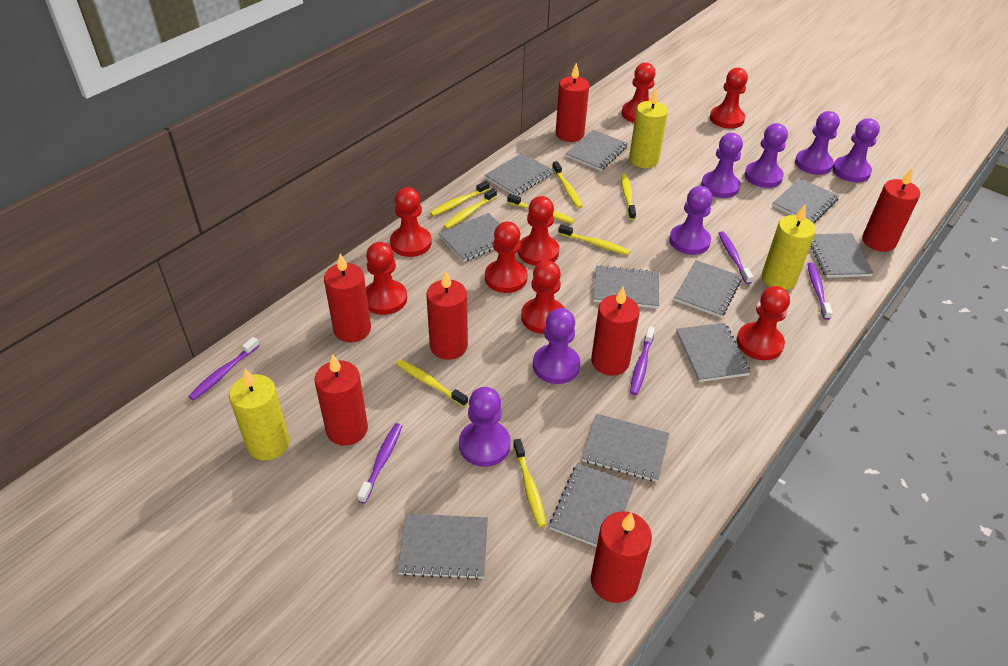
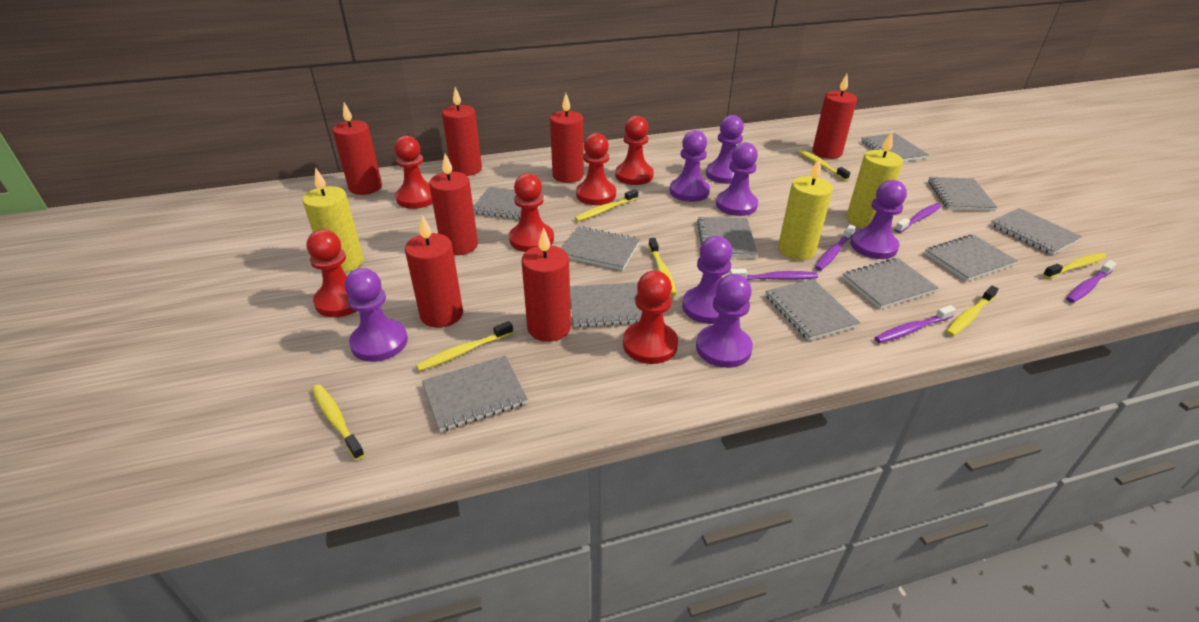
red pawn: [366,242,407,315] [390,187,432,257] [485,221,528,293] [518,196,559,266] [521,260,564,334] [622,63,655,123] [710,68,748,129] [737,286,790,360] = 8 -> [307,230,357,317] [394,136,433,209] [509,173,554,252] [576,133,616,205] [615,116,654,185] [623,271,678,364] = 6
yellow toothbrush: [396,359,468,407] [430,181,489,216] [443,188,497,229] [507,194,575,224] [513,439,547,527] [552,161,583,209] [558,224,630,255] [621,174,636,220] = 8 -> [312,384,365,460] [416,321,513,371] [575,189,638,222] [648,238,677,297] [798,149,850,181] [946,286,999,336] [1043,253,1107,279] = 7

